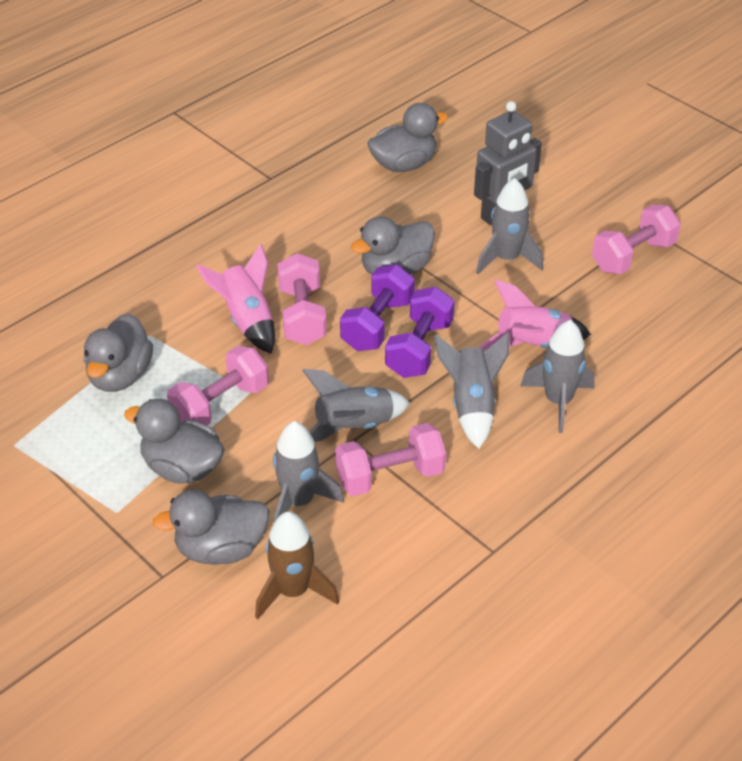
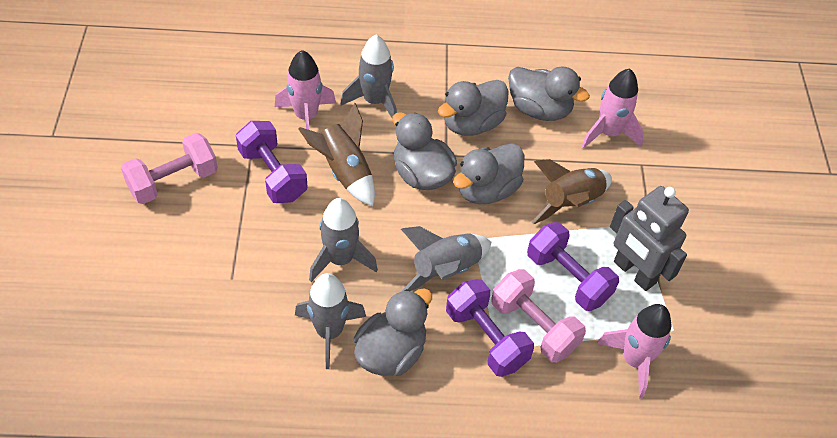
brown rocket: [255,512,339,620] = 1 -> [298,103,375,206] [532,159,612,224] = 2
grey rocket: [273,421,344,523] [302,369,410,442] [434,332,510,449] [476,178,543,274] [520,320,595,433] = 5 -> [295,273,366,369] [309,198,378,282] [341,35,397,118] [401,226,491,292] = 4
pink dumbbell: [167,346,269,425] [277,253,327,345] [335,423,446,496] [592,205,681,274] = 4 -> [121,133,218,204] [491,269,586,363] = 2
pink rocket: [196,244,275,354] [478,280,591,350] = 2 -> [275,50,336,144] [581,69,644,148] [597,304,672,398] = 3
purple dumbbell: [340,264,415,351] [385,287,455,378] = 2 -> [236,121,308,203] [446,279,534,377] [527,222,619,311] = 3

